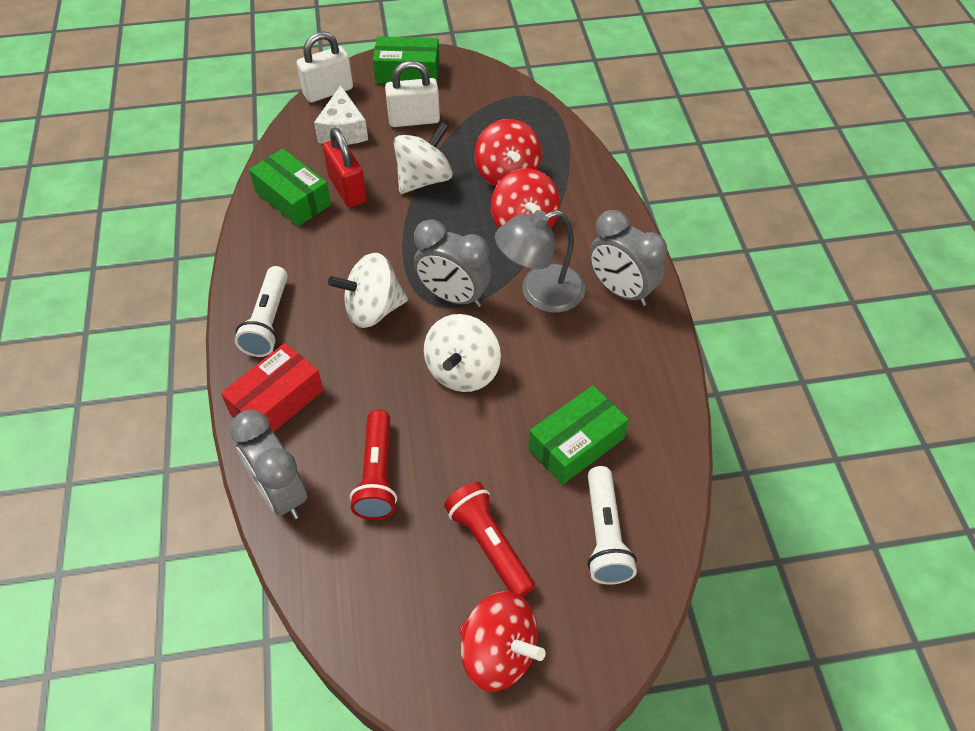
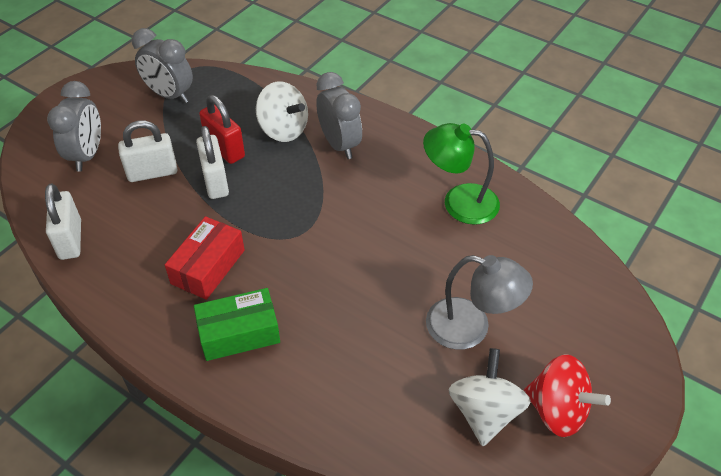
green box: [249,149,331,227] [373,36,440,84] [528,385,629,485] = 3 -> [194,288,280,361] = 1
green lamp: none = 0 -> [423,123,500,225] = 1
red flashlight: [350,410,397,520] [444,482,535,597] = 2 -> none = 0
red spinning top: [459,591,545,692] [475,119,541,186] [491,168,560,228] = 3 -> [524,354,611,437] = 1
white cheese: [314,85,368,145] = 1 -> none = 0
white flashlight: [235,266,288,357] [588,466,637,585] = 2 -> none = 0
white padlock: [297,31,353,103] [385,61,440,127] = 2 -> [45,184,81,260] [118,120,177,182] [196,126,229,199] = 3
white spinning top: [328,253,408,328] [394,122,453,194] [424,314,501,392] = 3 -> [256,81,308,142] [448,348,530,446] = 2

